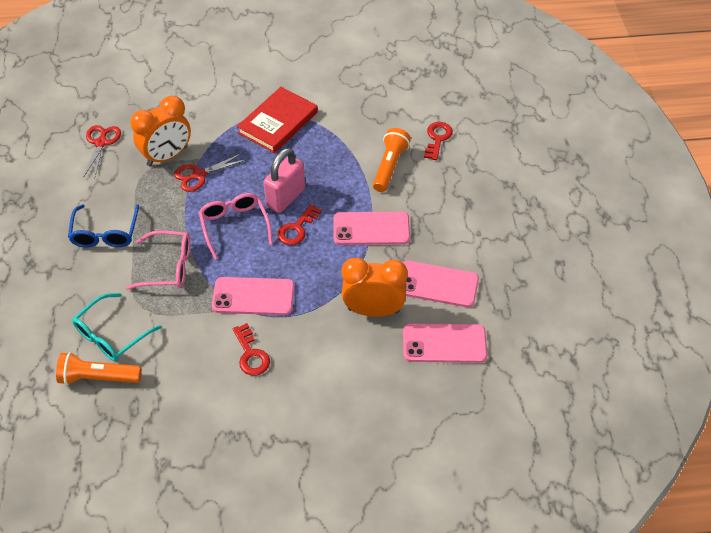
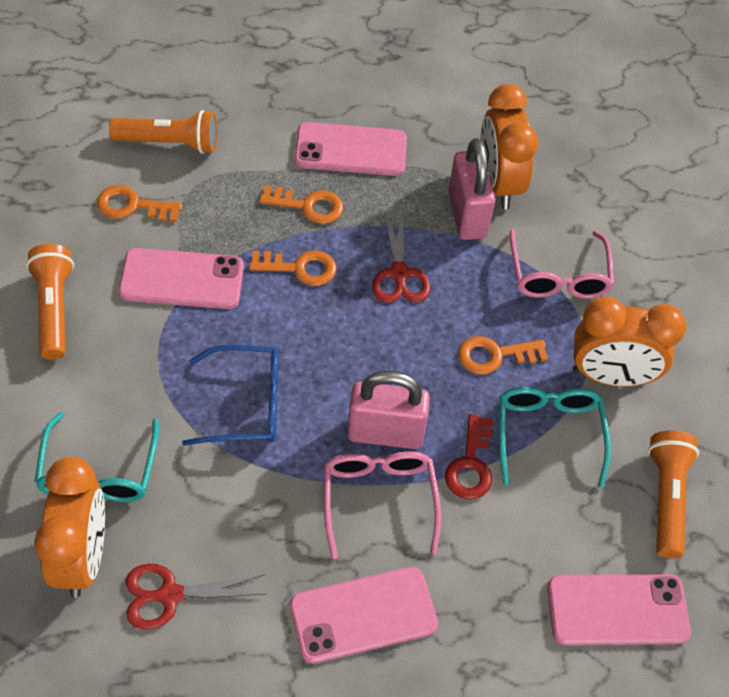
orange clock: [130,96,191,166] [342,258,408,317] = 2 -> [34,457,105,598] [480,84,538,209] [573,297,686,387] = 3
orange flashlight: [56,352,142,385] [373,128,411,192] = 2 -> [26,244,74,360] [109,110,217,154] [648,431,699,558] = 3
orange key: none = 0 -> [97,185,182,222] [249,251,337,286] [259,185,343,224] [458,336,548,375] = 4
pink padlock: [264,148,305,213] = 1 -> [347,371,430,449] [448,138,495,240] = 2
red book: [237,87,318,153] = 1 -> none = 0
red key: [233,323,270,376] [277,204,322,245] [424,122,453,160] = 3 -> [445,414,493,499] = 1
turquoise glasses: [72,293,162,361] = 1 -> [35,412,159,502] [499,387,611,488] = 2

